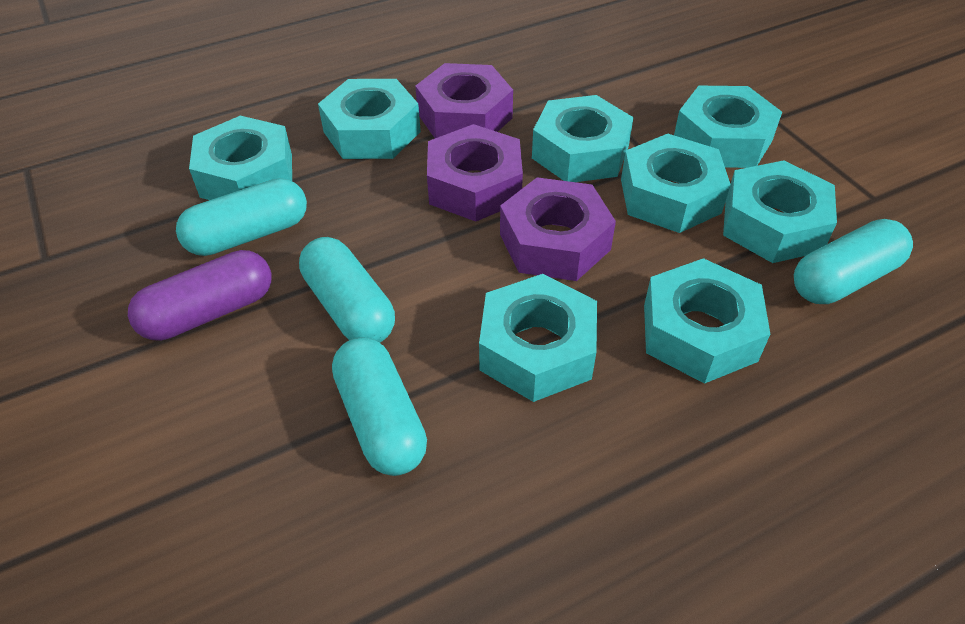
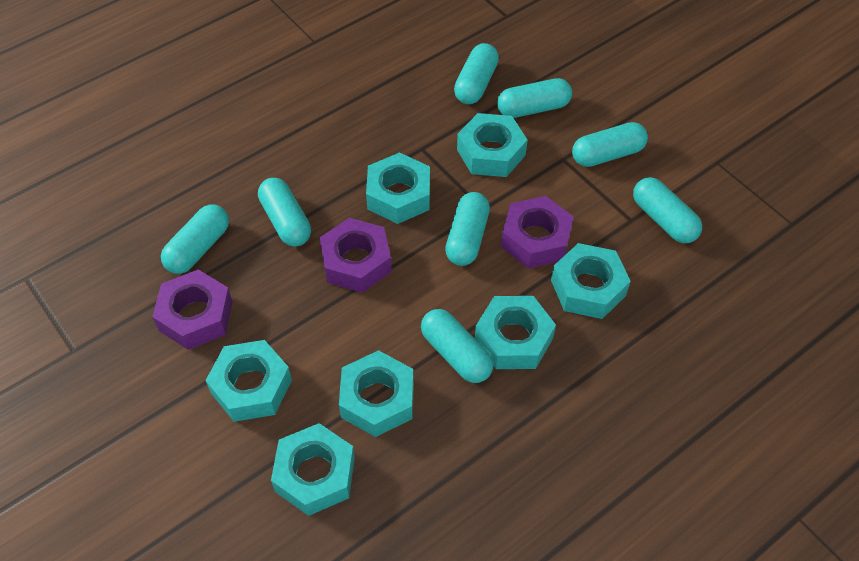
purple capsule: [128,250,272,341] = 1 -> none = 0
turquoise capsule: [176,178,307,256] [299,237,395,343] [332,338,427,476] [794,219,913,304] = 4 -> [161,204,229,274] [258,178,311,246] [421,309,493,383] [445,192,490,266] [454,43,499,104] [497,78,572,118] [572,122,648,167] [633,177,702,243] = 8
turquoise nut: [189,116,292,200] [318,79,421,159] [479,274,597,402] [532,95,634,182] [621,134,731,233] [644,258,770,384] [674,86,782,168] [723,160,837,263] = 8 -> [205,340,292,422] [271,423,355,516] [339,350,414,437] [366,152,430,224] [457,113,528,177] [475,296,556,369] [551,243,631,319] = 7

